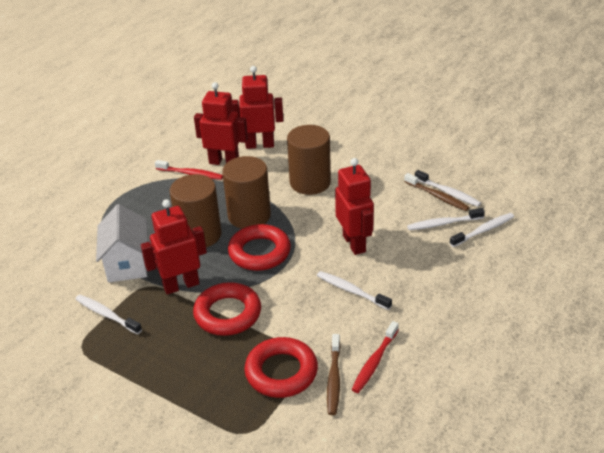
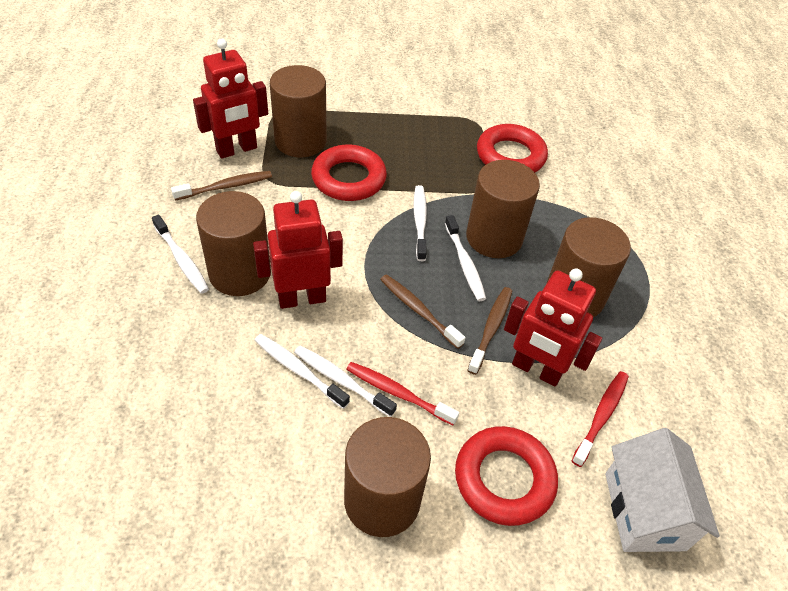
brown cylinder: [170,174,222,247] [222,156,271,229] [287,125,331,195] = 3 -> [196,191,271,296] [270,65,327,158] [344,417,431,537] [466,160,540,258] [546,217,631,317] = 5
brown toothbrush: [327,334,341,415] [404,173,470,211] = 2 -> [171,171,272,201] [380,274,466,349] [467,287,512,375] = 3
red robot: [141,199,207,295] [194,82,248,165] [232,66,283,149] [335,158,374,255] = 4 -> [193,38,268,159] [253,191,343,309] [504,268,602,387] = 3

